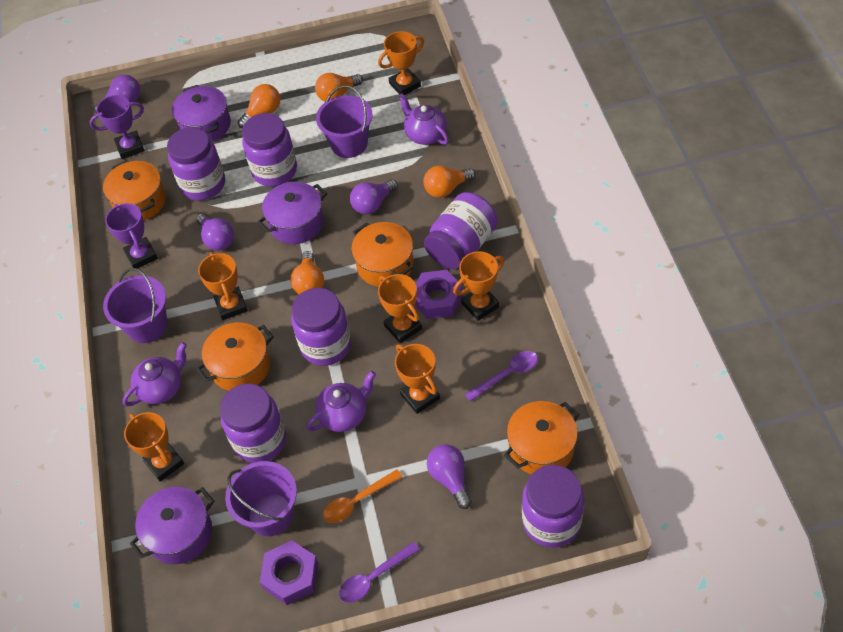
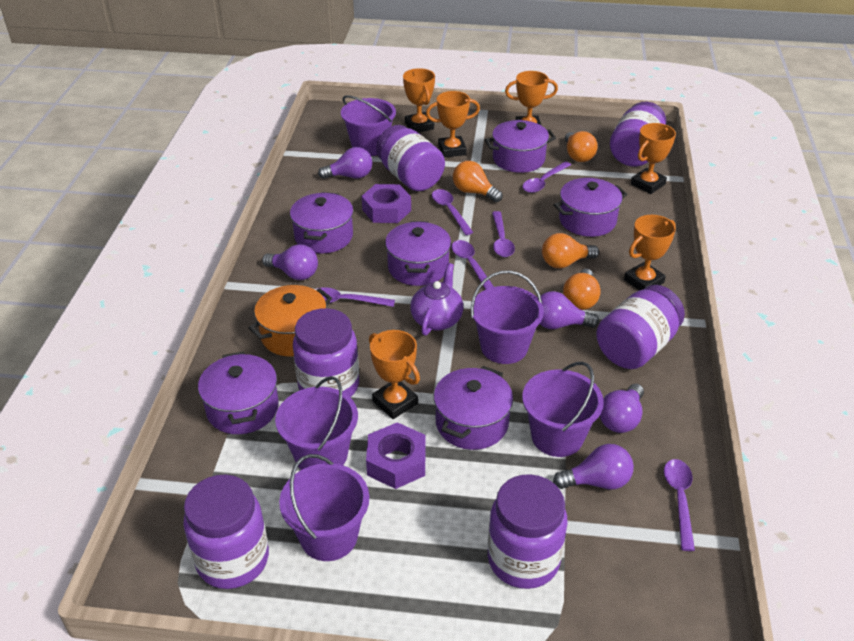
orange pot: [103,160,166,220] [196,322,274,391] [351,222,414,287] [504,401,579,474] = 4 -> [248,285,332,356] = 1
orange spoon: [323,469,403,523] = 1 -> none = 0
purple bucket: [103,268,168,343] [225,461,297,536] [316,85,372,158] = 3 -> [275,376,358,470] [279,454,369,561] [341,95,396,156] [471,271,544,364] [522,362,604,457] = 5
purple light bulb: [94,75,140,113] [197,213,234,251] [350,179,398,214] [427,444,472,509] = 4 -> [262,244,318,280] [318,147,372,179] [540,291,599,329] [553,444,634,490] [600,384,644,433] = 5
purple pot: [130,487,214,564] [172,85,231,142] [257,182,327,244] = 3 -> [198,351,279,434] [290,192,353,253] [385,221,451,286] [434,366,513,450] [485,120,556,173] [553,178,627,237] = 6
purple spoon: [339,542,420,603] [465,351,538,402] = 2 -> [315,287,395,307] [432,189,473,235] [451,240,494,290] [492,211,515,257] [523,161,571,193] [664,459,695,551] = 6
purple teapot: [123,342,187,406] [306,371,376,432] [399,93,449,145] = 3 -> [410,263,463,336] = 1
purple trophy: [90,95,145,159] [105,203,158,269] = 2 -> none = 0

